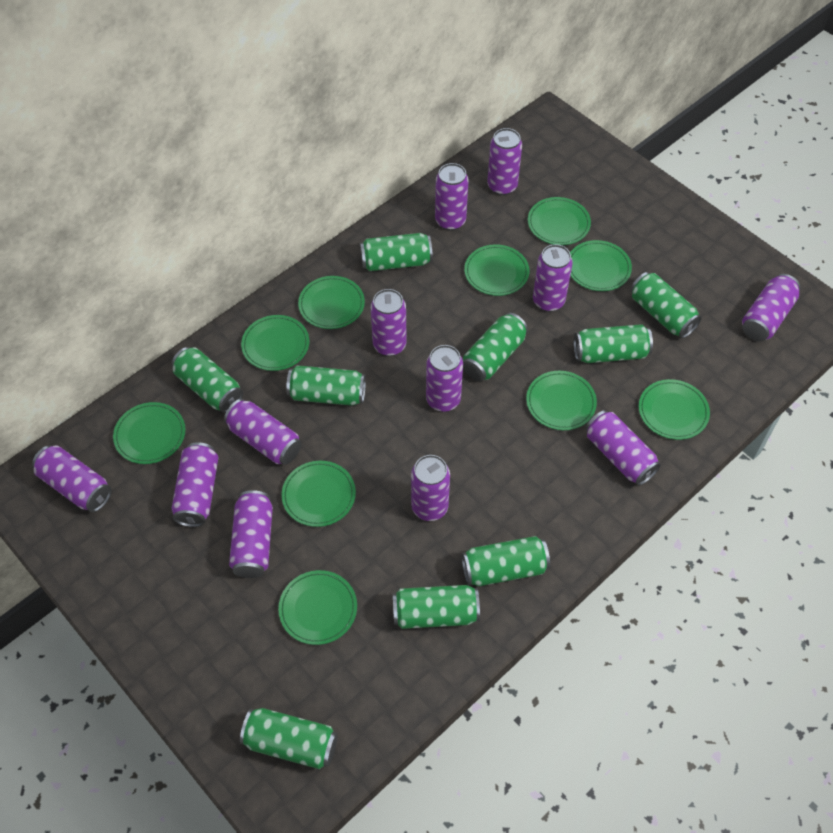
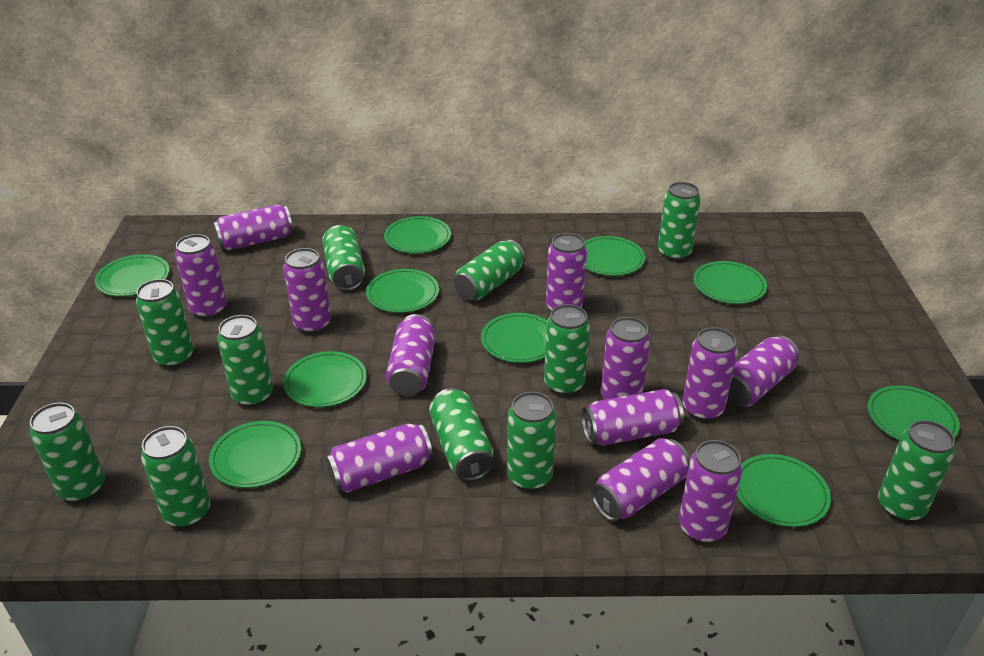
green can: [171,347,243,413] [240,708,338,769] [286,365,366,406] [360,233,433,271] [393,585,480,629] [462,536,550,586] [463,313,528,381] [574,324,653,363] [630,272,702,338] = 9 -> [30,403,105,503] [136,279,194,368] [141,426,210,528] [217,315,273,407] [322,225,365,291] [429,388,494,481] [454,240,525,301] [507,392,557,491] [544,304,590,396] [658,182,701,261] [878,420,955,522] = 11

